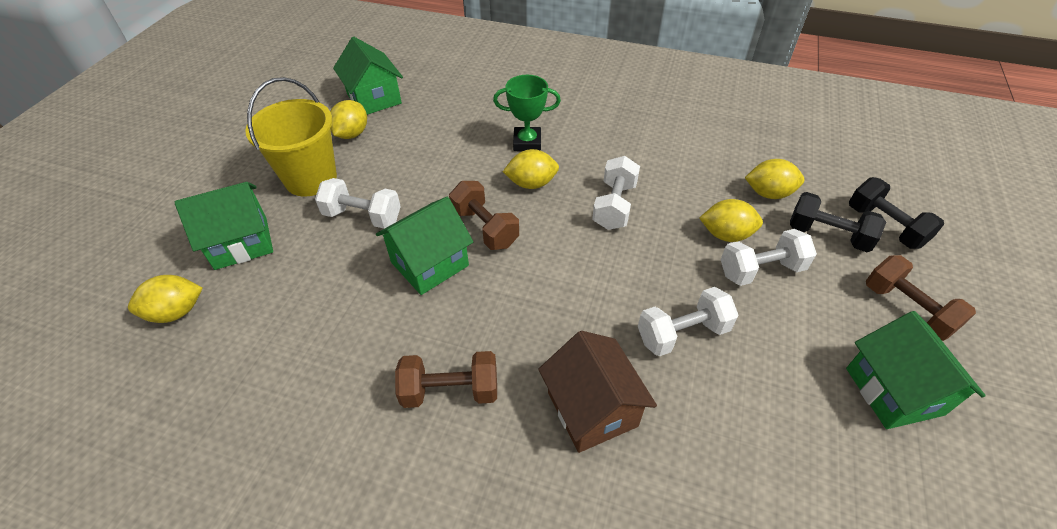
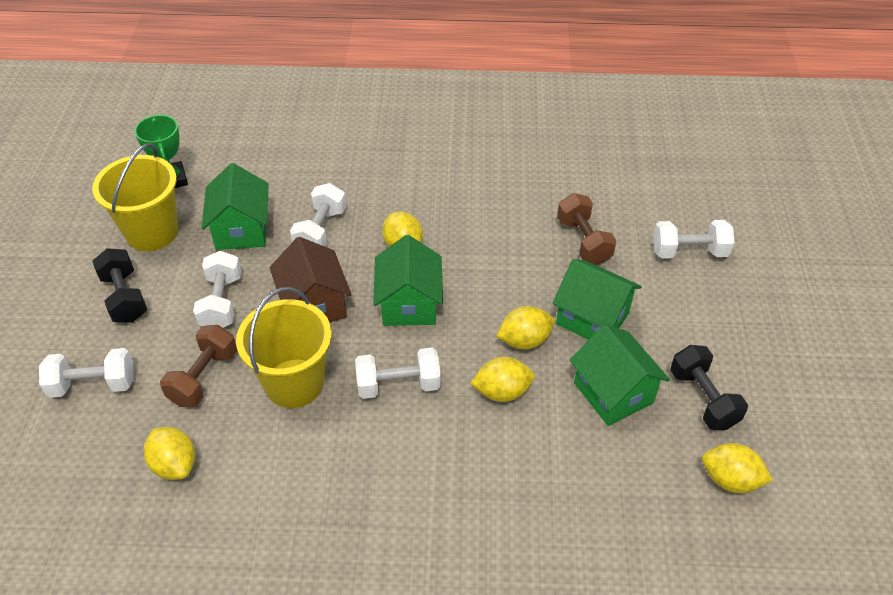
brown dumbbell: [395,351,497,408] [449,181,519,250] [866,255,976,341] = 3 -> [160,325,237,407] [557,193,616,264] = 2
white dumbbell: [315,178,401,229] [592,156,640,230] [638,287,738,356] [720,229,817,286] = 4 -> [39,348,134,398] [193,251,241,328] [290,183,346,246] [355,347,441,399] [653,220,735,259] = 5
yellow bucket: [245,77,337,196] = 1 -> [92,143,178,251] [236,287,332,408] = 2

